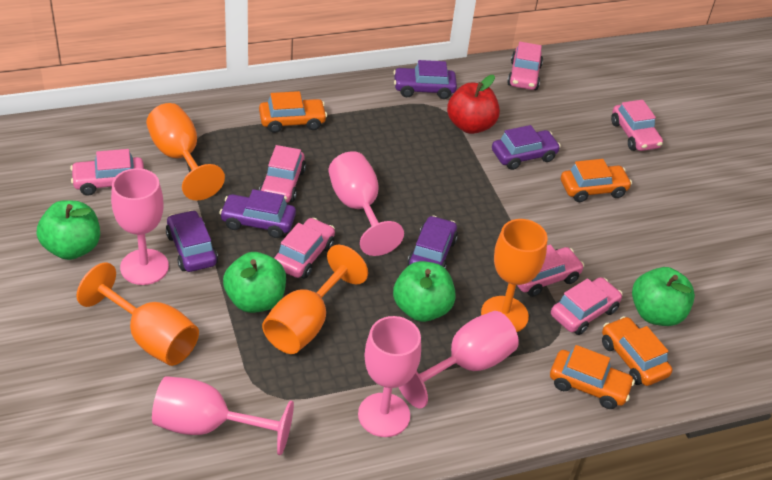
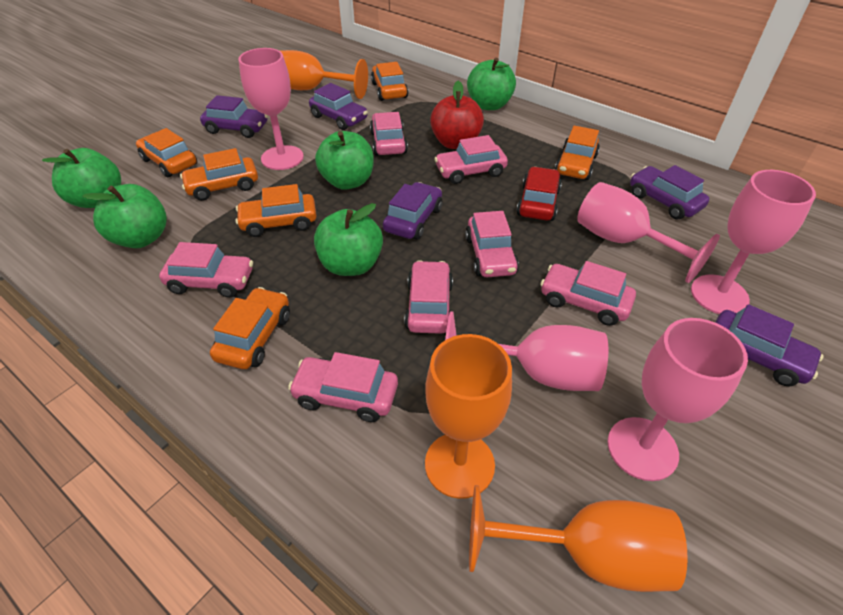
green apple: [37,200,100,260] [223,252,286,313] [393,261,456,322] [632,267,695,326] = 4 -> [42,148,121,208] [82,184,167,248] [314,203,383,276] [315,131,374,190] [467,58,516,110] = 5
orange car: [259,91,327,133] [550,345,635,409] [561,159,632,202] [602,316,672,386] = 4 -> [136,128,197,177] [180,148,258,201] [210,287,290,369] [235,184,316,237] [371,62,408,101] [555,126,600,180] = 6
orange goblet: [77,262,199,366] [146,103,225,200] [262,245,368,354] [481,219,548,332] = 4 -> [280,50,368,99] [425,334,512,499] [469,485,688,592] = 3
red car: none = 0 -> [516,166,562,221] = 1

